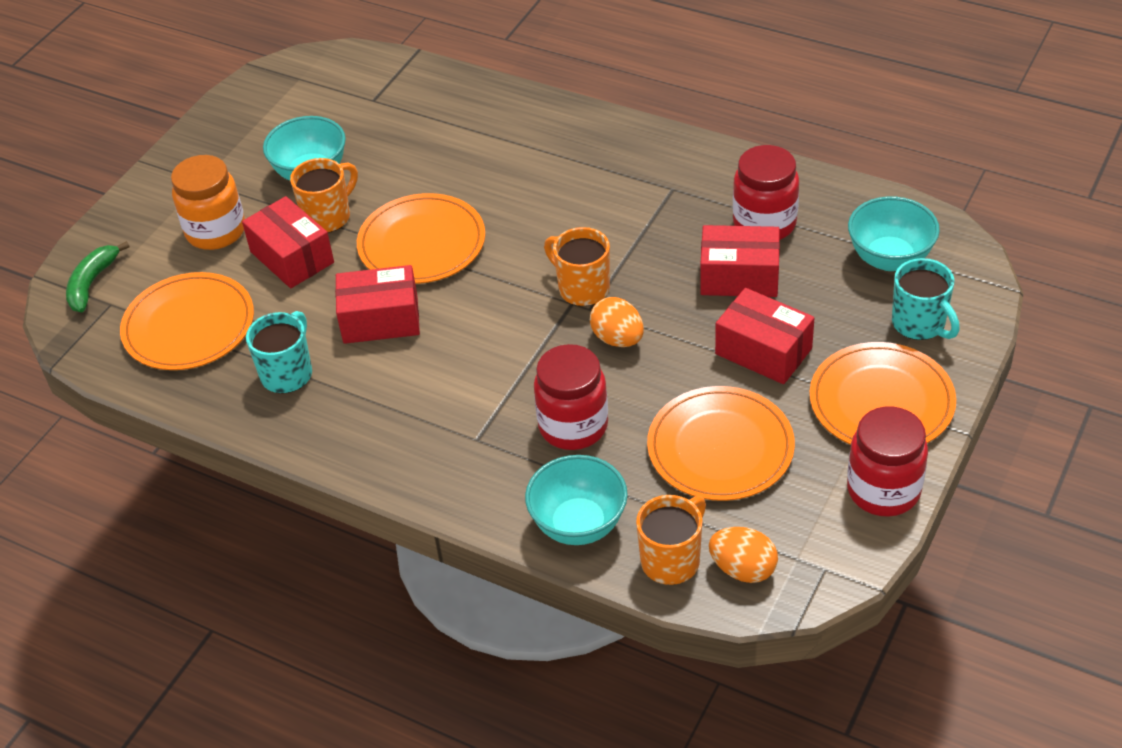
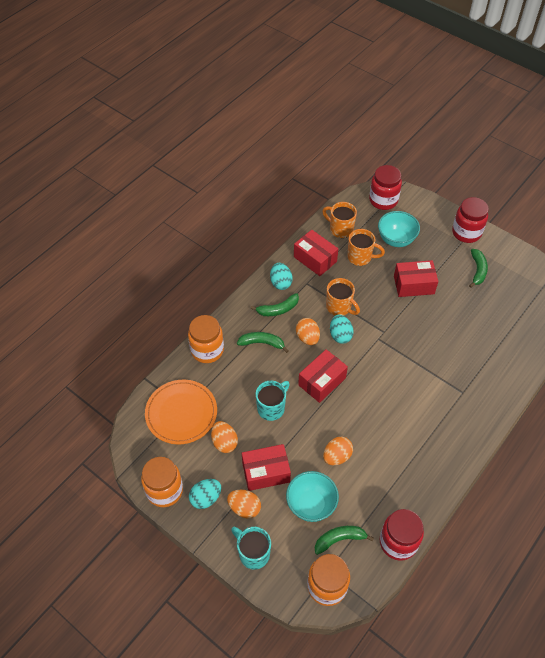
green banana: [66,241,130,312] = 1 -> [237,332,289,353] [250,293,299,316] [315,526,374,555] [469,249,488,288] = 4
orange egg: [590,297,644,347] [709,527,778,583] = 2 -> [211,421,238,453] [227,490,261,519] [296,318,320,345] [323,436,353,465] = 4
orange jar: [171,155,245,250] = 1 -> [141,457,183,507] [188,315,224,363] [307,554,350,606] = 3
orange plate: [120,272,254,370] [357,193,485,284] [647,386,795,501] [809,342,956,445] = 4 -> [145,380,217,444] = 1
turquoise bowl: [263,116,346,181] [525,455,628,545] [848,196,940,271] = 3 -> [286,471,339,522] [378,211,420,247] = 2
turquoise egg: none = 0 -> [189,479,221,509] [270,263,293,290] [330,315,354,344] = 3

